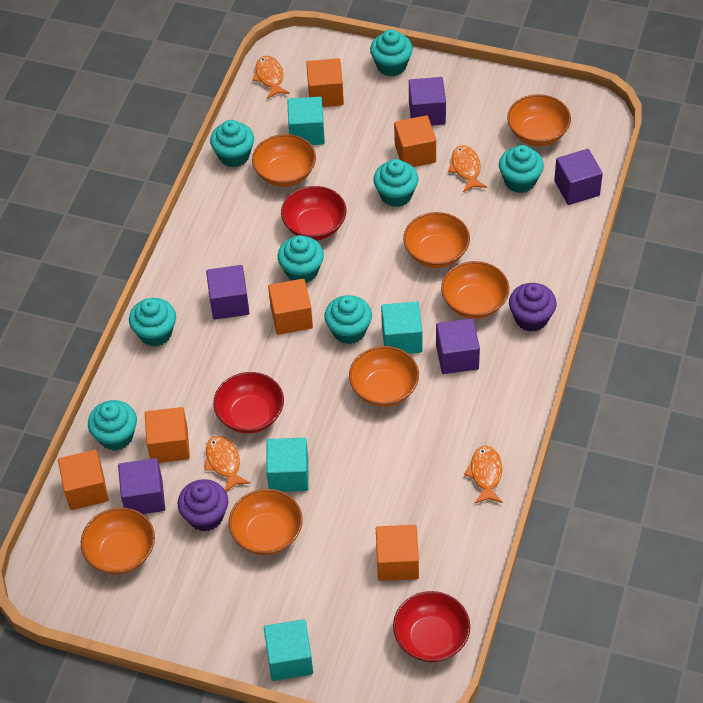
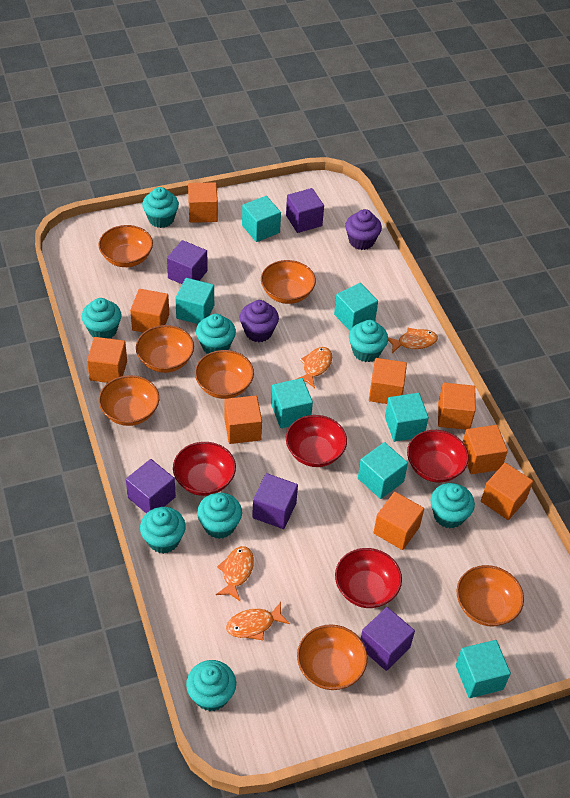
orange cube: [58,450,109,510] [145,407,190,463] [268,279,313,335] [306,58,344,107] [376,525,419,581] [394,115,436,167] = 6 -> [87,337,127,383] [130,289,169,333] [188,182,218,223] [224,396,262,444] [369,358,407,404] [373,492,424,550] [438,383,476,430] [463,425,508,474] [481,463,533,520] = 9
red bowl: [213,372,284,434] [281,186,346,241] [393,591,470,662] = 3 -> [173,442,236,496] [286,415,347,467] [335,548,402,608] [407,430,469,483] = 4
turquoise cube: [264,619,313,681] [266,438,309,492] [287,97,325,145] [381,302,422,354] = 4 -> [175,278,214,324] [242,196,281,242] [271,378,313,428] [334,283,378,331] [358,442,408,499] [385,393,429,442] [456,640,511,698] = 7

